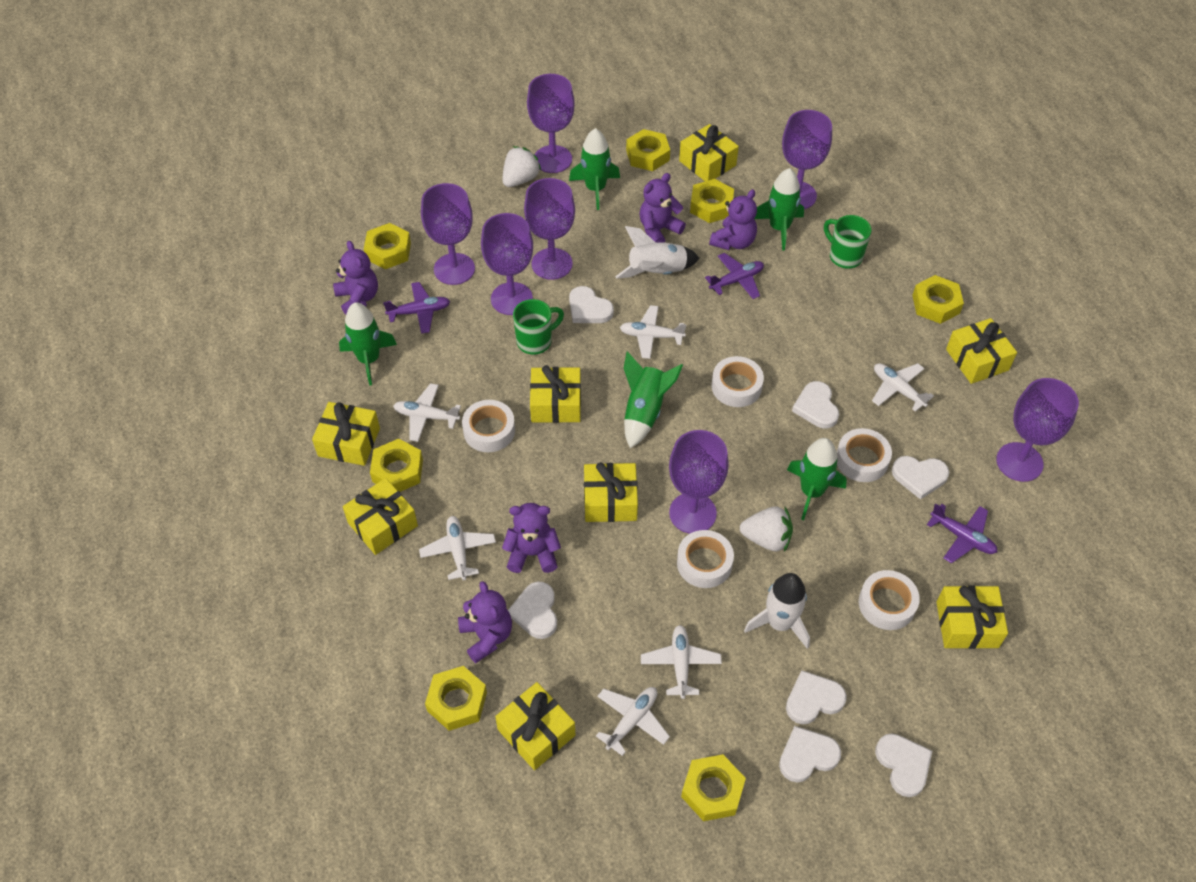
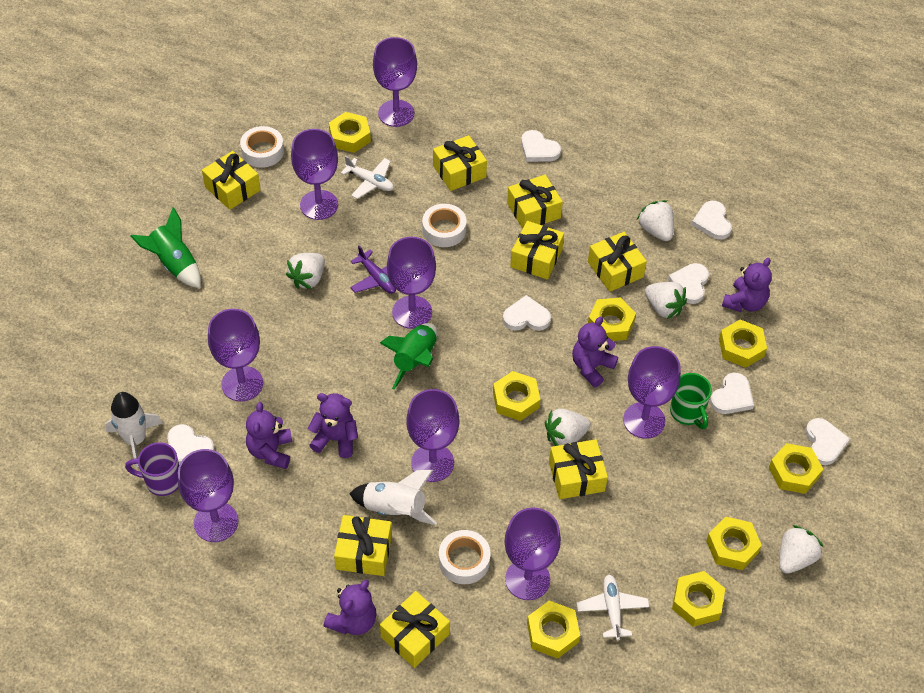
green mug: [513,299,564,354] [824,215,872,268] = 2 -> [670,373,712,429] = 1
green rocket: [339,302,397,386] [569,128,620,210] [624,351,683,448] [754,168,804,250] [787,438,847,520] = 5 -> [130,207,201,288] [380,323,437,389] = 2
purple goblet: [421,183,475,285] [481,213,533,315] [524,178,575,280] [527,74,575,173] [669,430,729,533] [782,110,832,209] [996,378,1079,482] = 7 -> [178,449,239,542] [208,309,263,402] [291,129,338,220] [373,37,417,127] [387,237,436,329] [406,389,459,482] [505,507,561,600] [623,346,681,439] = 8
purple mug: none = 0 -> [125,442,179,496] = 1
purple plane: [383,282,450,334] [705,253,764,299] [927,503,997,563] = 3 -> [350,245,396,294] = 1
white plane: [393,383,461,442] [419,516,496,581] [596,687,670,756] [620,305,686,359] [641,625,722,699] [872,363,934,412] = 6 -> [341,156,394,199] [577,575,649,640] = 2
white strawberry: [502,146,541,187] [740,506,793,552] = 2 -> [286,253,325,289] [545,408,591,446] [637,200,674,241] [645,282,687,319] [779,525,823,573] = 5
white tape: [462,400,515,452] [677,530,734,588] [712,356,764,407] [837,428,892,482] [859,570,920,630] = 5 -> [240,126,284,168] [422,204,467,247] [439,530,490,584] = 3
yellow nut: [364,223,411,269] [370,439,423,492] [425,666,487,731] [626,129,670,171] [681,754,746,821] [690,179,734,223] [912,275,964,324] = 7 -> [329,112,371,153] [493,371,540,421] [527,601,580,659] [588,297,636,341] [672,571,725,627] [706,517,762,570] [719,320,767,368] [769,443,823,494] = 8

